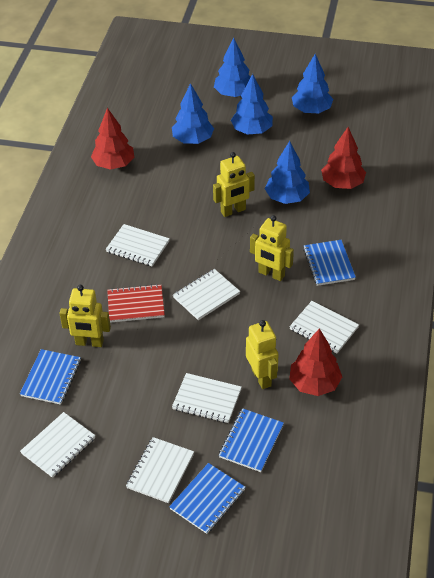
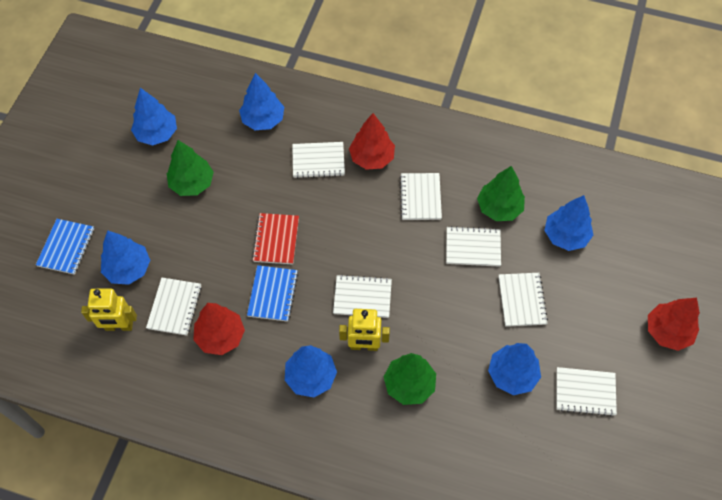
blue notebook: [20,349,81,405] [169,463,245,534] [219,408,284,472] [303,240,356,286] = 4 -> [36,219,94,275] [247,265,298,322] = 2
blue tree: [172,83,214,144] [214,38,251,97] [231,74,273,135] [265,141,310,204] [292,54,333,113] = 5 -> [101,230,150,285] [131,88,177,146] [239,73,284,130] [285,345,337,397] [488,343,541,395] [544,195,593,251] = 6
green tree: none = 0 -> [167,140,214,196] [384,353,436,405] [477,166,525,221] = 3
white notebook: [20,412,96,478] [106,224,170,266] [126,437,194,503] [172,373,242,423] [173,269,240,320] [289,301,359,353] = 6 -> [146,278,202,336] [292,142,345,178] [333,274,392,318] [400,173,442,220] [446,226,501,267] [498,273,548,327] [556,367,617,417] = 7
yellow robot: [60,285,111,347] [213,152,255,217] [246,320,279,389] [250,215,294,281] = 4 -> [81,289,137,331] [339,309,390,351] = 2

